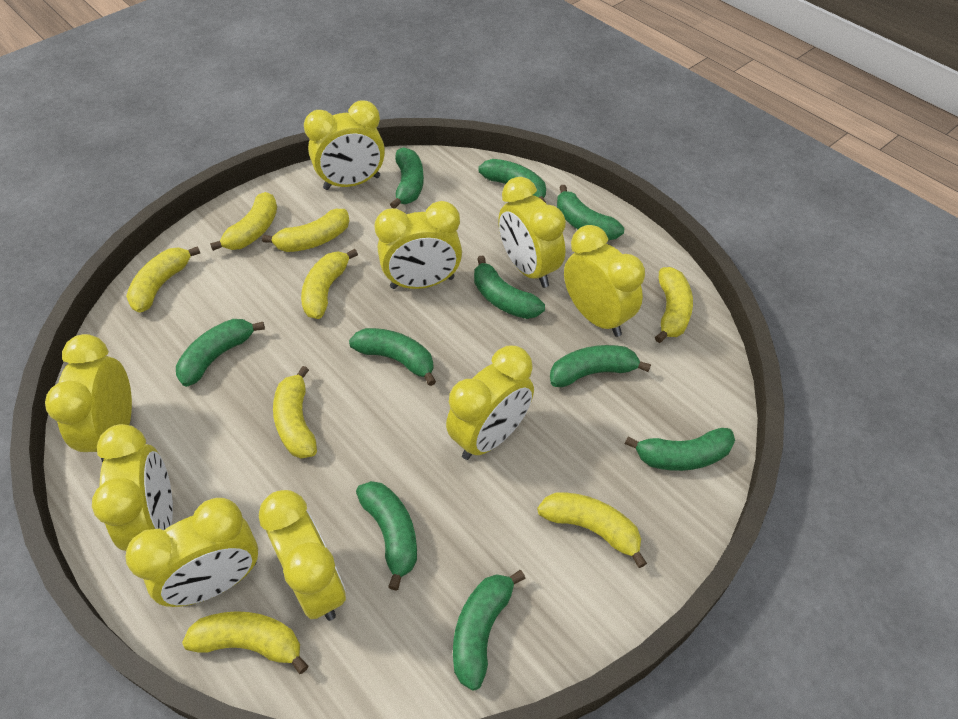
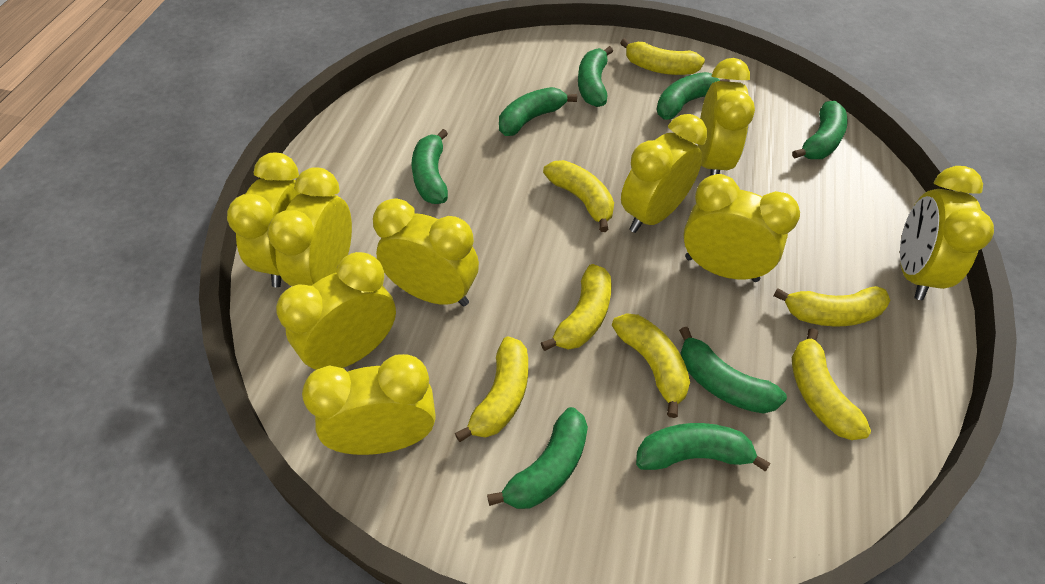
green banana: [176,319,265,387] [349,328,436,386] [356,481,417,590] [390,147,424,209] [453,570,526,691] [474,256,545,319] [478,159,547,204] [550,345,651,387] [557,185,624,240] [625,428,735,471] = 10 -> [412,129,448,204] [487,407,588,509] [499,87,577,136] [578,46,613,107] [636,423,770,472] [656,72,730,120] [679,327,787,414] [792,101,848,159] = 8
yellow banana: [126,246,201,313] [182,611,308,674] [210,192,277,251] [262,209,350,252] [273,366,317,459] [301,249,358,319] [537,492,647,568] [655,267,693,343] = 8 -> [455,336,528,442] [541,264,612,351] [543,160,614,232] [612,313,690,418] [620,38,705,75] [773,286,890,326] [792,328,871,440] = 7

